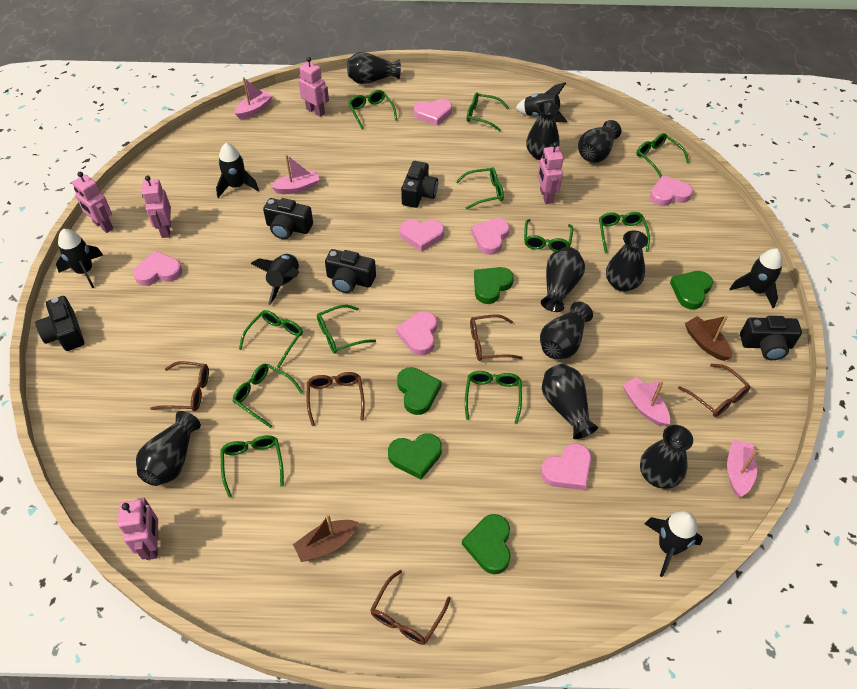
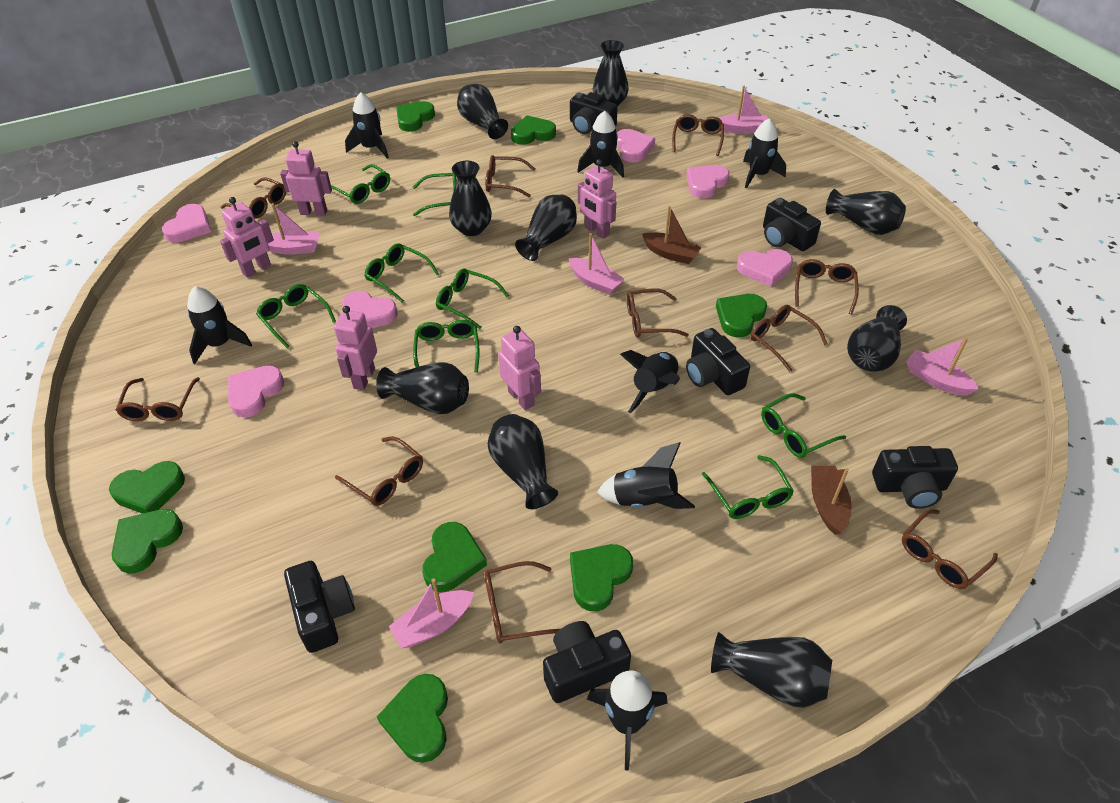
black camera: [35,296,84,351] [263,198,313,239] [325,249,376,293] [401,161,438,208] [740,316,802,360] = 5 -> [284,561,355,653] [543,621,631,703] [570,92,618,134] [686,328,750,395] [763,198,821,251] [872,446,958,509] = 6
black rocket: [56,229,103,288] [216,143,259,198] [251,254,299,305] [516,82,568,122] [644,511,703,577] [730,248,783,308] = 6 -> [187,286,252,364] [345,93,389,159] [577,111,624,178] [587,671,667,771] [597,442,695,509] [620,350,680,413] [743,118,786,188] = 7
brown glasses: [150,361,209,411] [307,372,365,426] [370,570,451,645] [470,314,523,361] [678,364,750,417] = 5 -> [116,377,200,421] [221,177,286,219] [335,436,423,506] [484,561,560,643] [485,155,535,197] [626,288,689,338] [672,114,724,156] [750,305,827,372] [795,259,859,314] [902,509,998,589] = 10
green glasses: [220,435,284,498] [233,364,303,428] [239,310,303,368] [317,305,376,354] [348,90,397,130] [456,167,504,210] [465,371,522,424] [467,92,509,131] [524,219,573,252] [599,212,650,253] [636,133,689,178] = 11 -> [256,284,336,349] [331,164,390,204] [364,243,439,303] [413,173,457,216] [413,320,480,373] [436,269,509,329] [702,455,794,519] [761,393,846,458] = 8
green heart: [388,433,442,479] [397,367,442,415] [462,514,511,574] [474,267,514,304] [670,271,713,309] = 5 -> [109,461,185,514] [112,509,183,573] [377,674,448,763] [396,101,435,132] [422,522,487,592] [511,115,556,145] [570,544,633,611] [716,294,767,338] = 8
pink boat: [234,77,273,119] [271,154,320,194] [623,377,670,426] [727,439,758,497] = 4 -> [268,203,320,255] [389,578,474,648] [569,233,625,295] [719,86,768,134] [906,338,979,396] = 5
pink heart: [133,251,182,286] [396,311,437,355] [400,220,444,252] [414,99,452,126] [471,218,510,255] [541,443,591,490] [650,175,693,206] = 7 -> [162,204,211,243] [228,366,284,417] [342,291,398,328] [617,129,655,162] [686,165,729,199] [737,249,793,287] = 6

